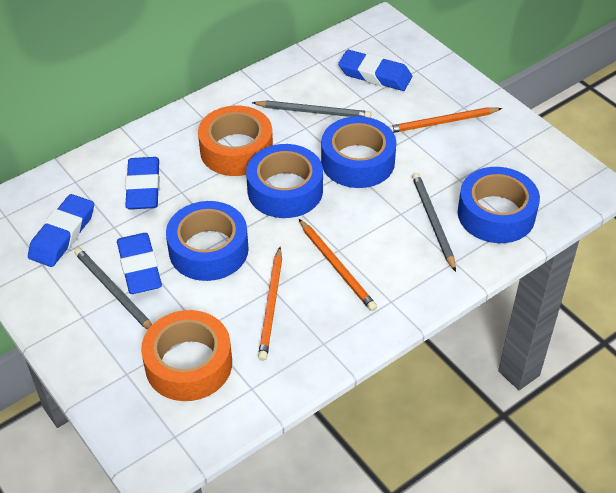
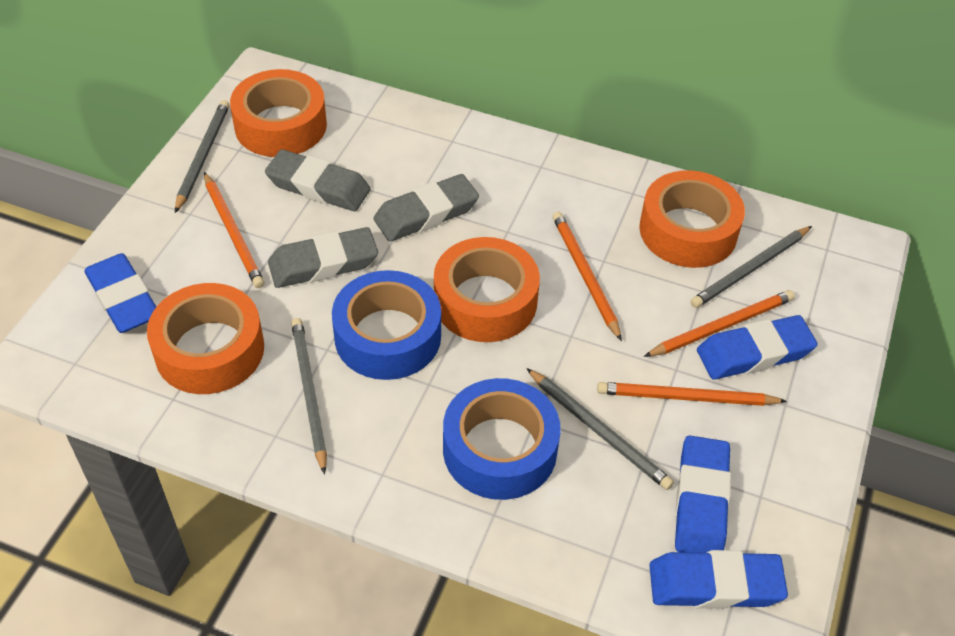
blue tape: [166,201,249,281] [246,144,323,218] [321,116,397,188] [458,167,540,243] = 4 -> [332,270,441,380] [443,378,561,500] = 2
grey eraser: none = 0 -> [265,149,371,211] [268,227,378,288] [373,174,479,242] = 3
grey pencil: [74,248,152,330] [252,101,371,118] [412,173,456,272] = 3 -> [175,100,230,213] [291,318,327,475] [526,368,674,490] [690,226,812,308] = 4
orange pencil: [258,247,282,361] [299,219,377,311] [388,107,502,133] = 3 -> [204,172,264,288] [552,212,622,341] [597,382,787,406] [644,290,795,357] = 4
orange tape: [141,310,232,401] [198,105,273,176] = 2 -> [147,283,264,394] [230,69,327,157] [434,237,540,342] [639,170,745,268] = 4

